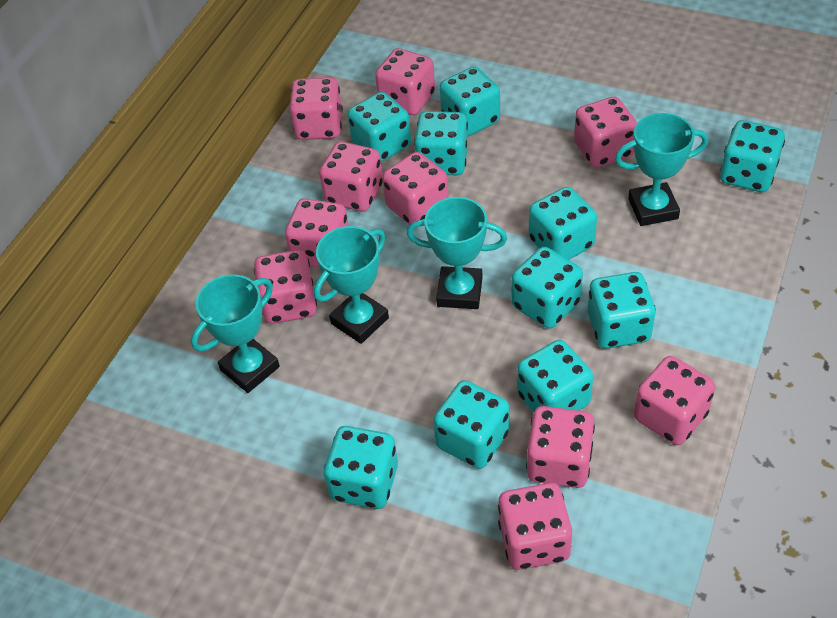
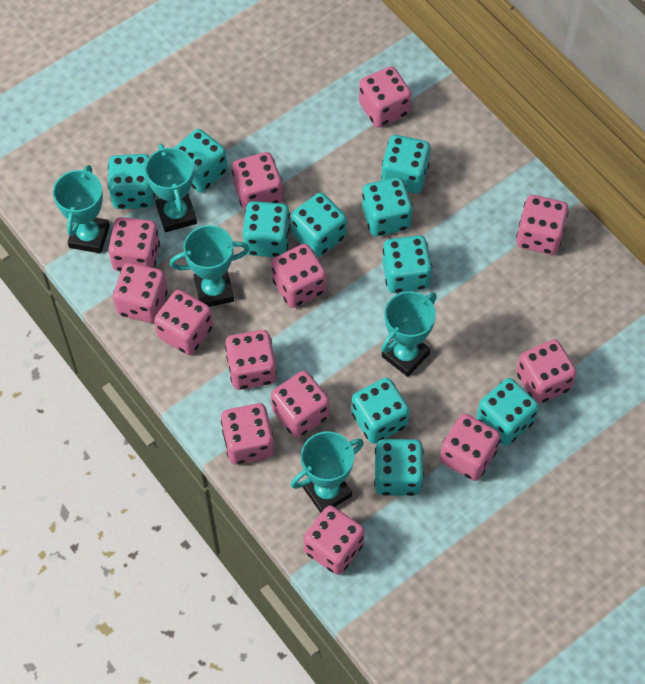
pink dice: [254,250,317,324] [285,198,349,268] [289,77,343,140] [319,141,383,212] [375,48,435,115] [382,152,449,225] [498,483,572,570] [526,406,595,488] [574,97,637,168] [634,356,715,445] = 10 -> [108,217,160,272] [113,263,168,323] [154,290,213,355] [221,403,274,465] [225,330,277,390] [232,152,283,211] [271,244,326,308] [271,371,330,438] [304,506,365,575] [359,66,411,128] [440,414,500,481] [516,195,569,255] [516,339,577,404] = 13
turquoise trophy: [191,274,280,393] [314,226,389,344] [407,197,507,309] [615,113,708,226] = 4 -> [53,165,110,253] [145,144,197,232] [170,225,249,307] [291,431,364,513] [381,291,437,377] = 5

